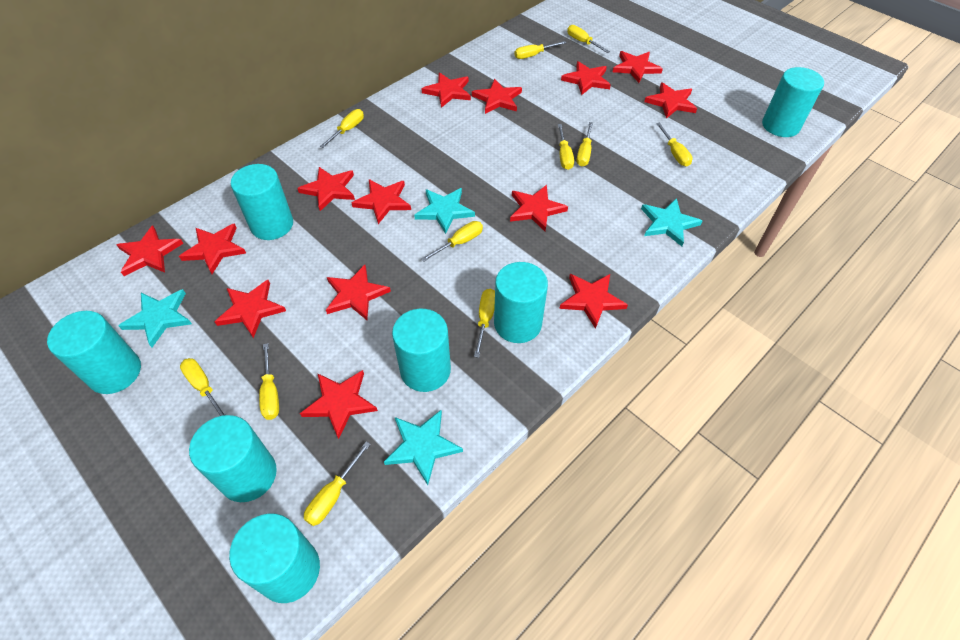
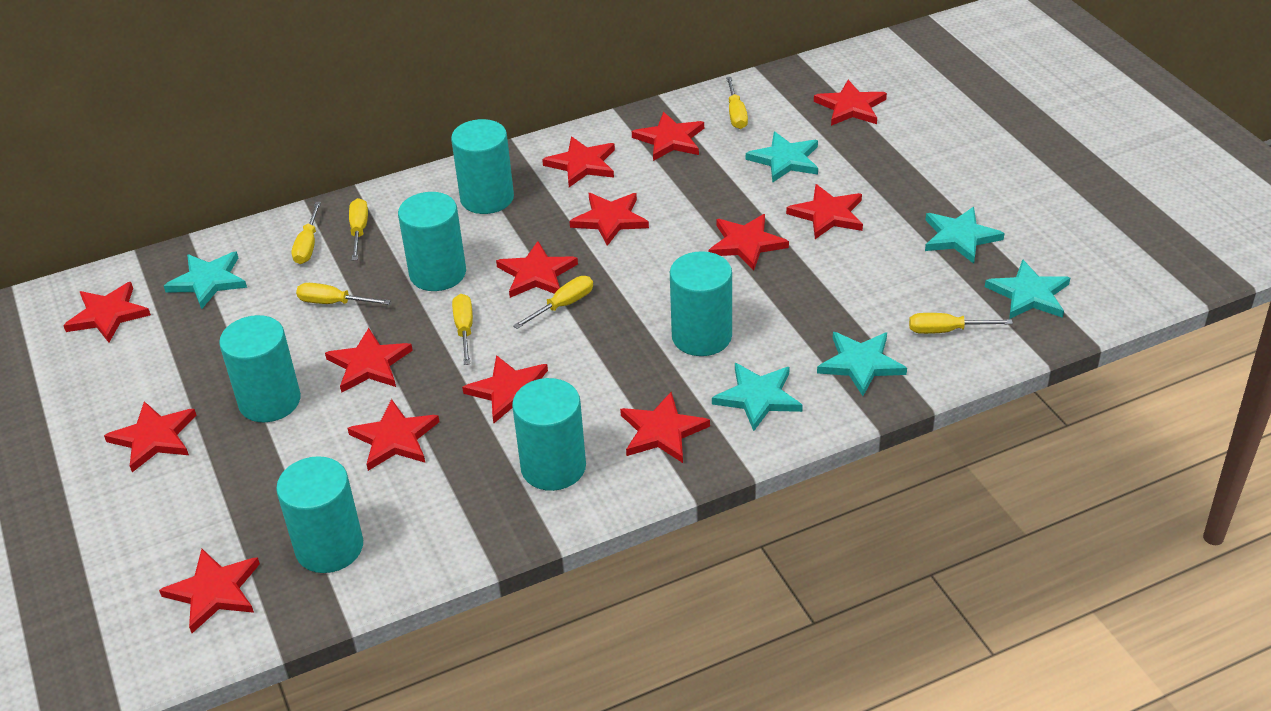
turquoise cylinder: [47,311,141,394] [189,415,277,502] [229,513,320,603] [231,164,293,240] [392,309,451,392] [494,262,548,343] [762,67,824,137] = 7 -> [219,315,301,422] [276,456,363,573] [398,192,466,291] [451,119,514,214] [512,378,586,491] [670,251,732,356] = 6
turquoise star: [119,289,192,347] [384,410,463,485] [414,188,475,234] [641,198,702,246] = 4 -> [164,252,247,309] [712,363,803,431] [746,132,818,183] [817,332,907,396] [925,207,1005,264] [985,259,1070,319] = 6
yellow screwdriver: [180,358,226,416] [259,343,279,420] [304,442,371,526] [320,109,364,148] [421,221,483,261] [474,288,495,358] [514,41,566,59] [558,124,574,170] [567,25,610,53] [576,122,593,167] [656,123,693,166] = 11 -> [292,202,321,264] [296,283,391,305] [349,198,368,261] [452,294,473,365] [513,276,593,329] [726,77,748,129] [909,313,1013,334] = 7

